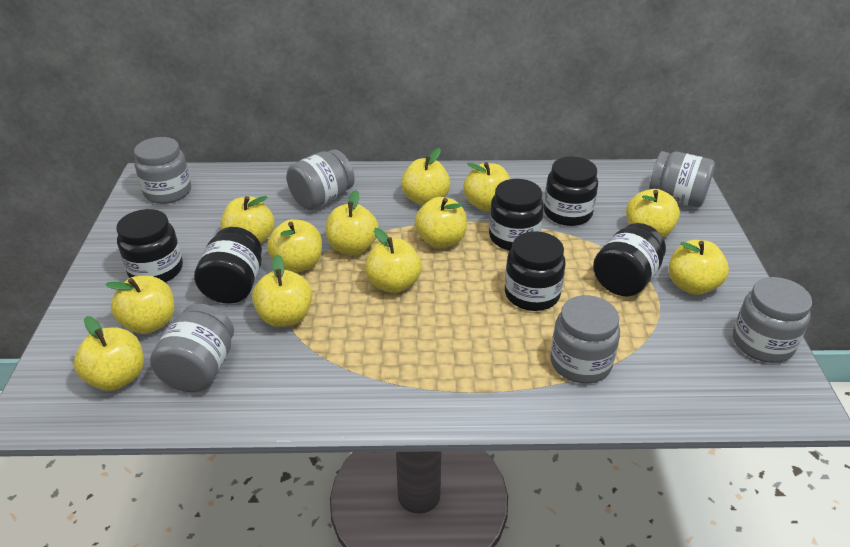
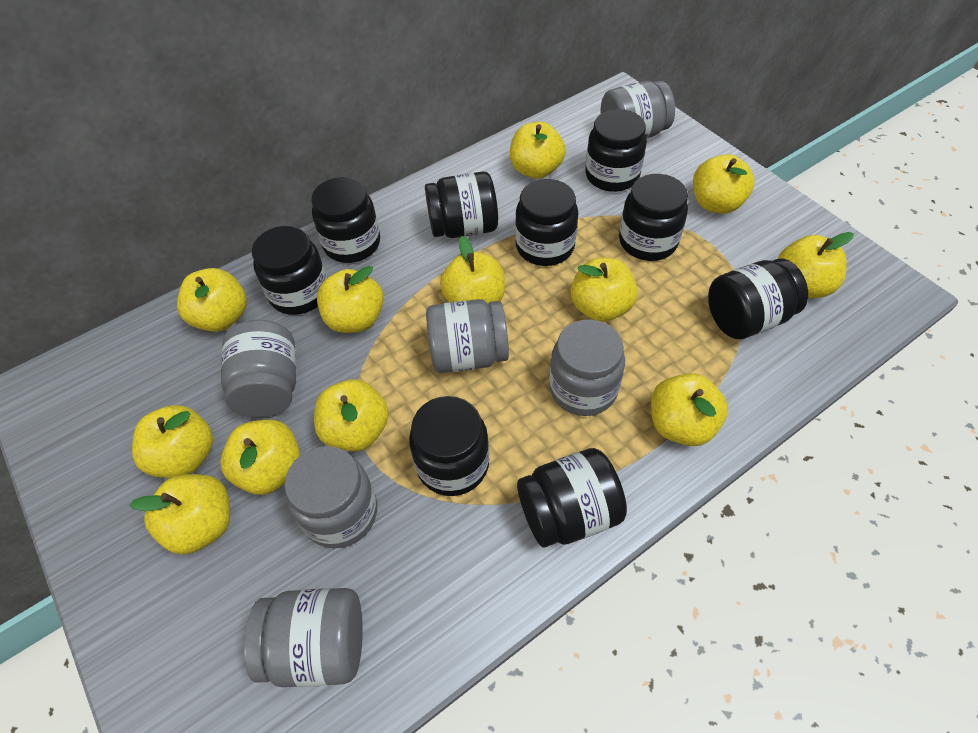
black jar: [116,209,183,282] [194,227,262,304] [489,179,544,251] [505,231,566,311] [544,156,598,226] [593,223,666,296] = 6 -> [252,226,327,315] [311,177,380,263] [409,396,489,496] [425,171,498,238] [515,179,578,266] [517,448,627,548] [585,109,647,192] [619,174,688,261] [708,259,808,339] = 9

